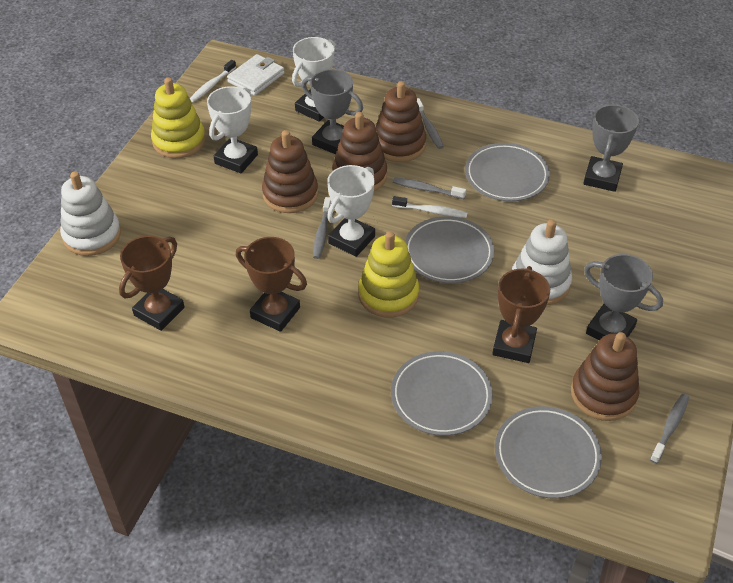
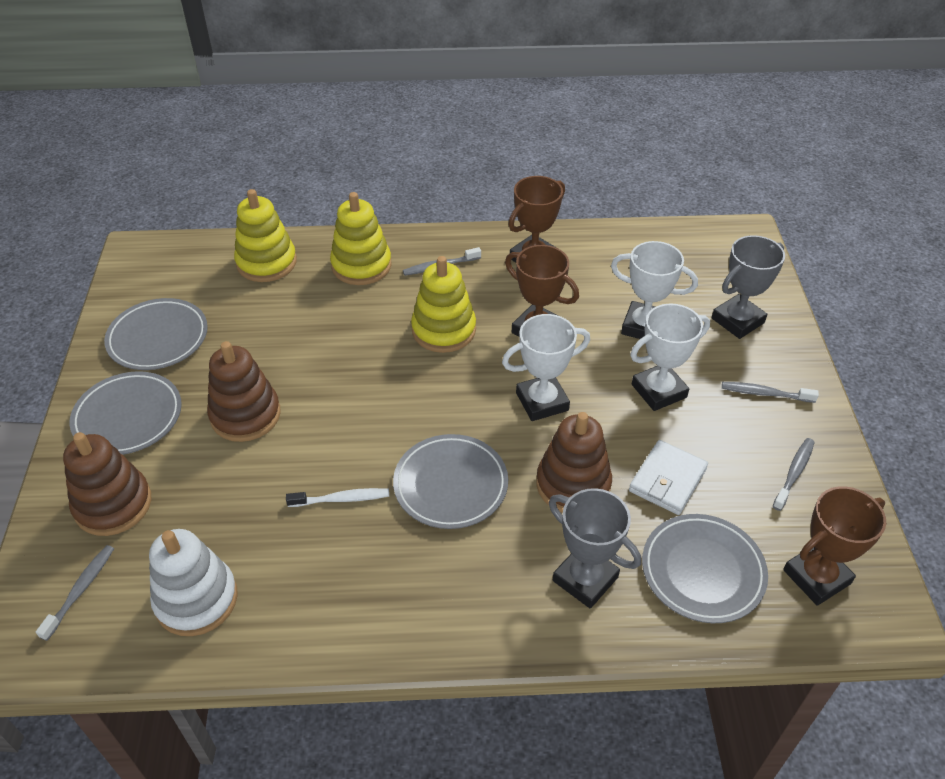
brown stacking toy: [262,130,318,213] [332,112,387,191] [376,81,426,162] [571,332,640,421] = 4 -> [63,432,151,536] [207,341,281,442] [536,412,612,513] = 3
grey trophy: [302,69,363,154] [583,104,639,192] [584,254,663,341] = 3 -> [549,488,641,609] [712,235,785,339] = 2
white stacking toy: [60,171,121,256] [512,219,572,305] = 2 -> [149,529,238,636] = 1
white toothbrush: [190,60,236,102] [392,196,468,218] = 2 -> [286,488,389,507] = 1
yellow stacking toy: [151,77,206,158] [358,231,419,317] = 2 -> [234,189,297,282] [330,192,391,285] [411,256,476,353] = 3

